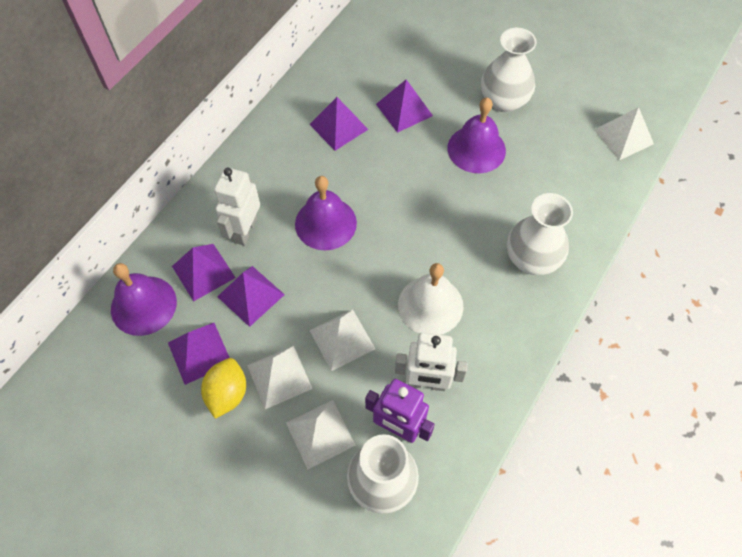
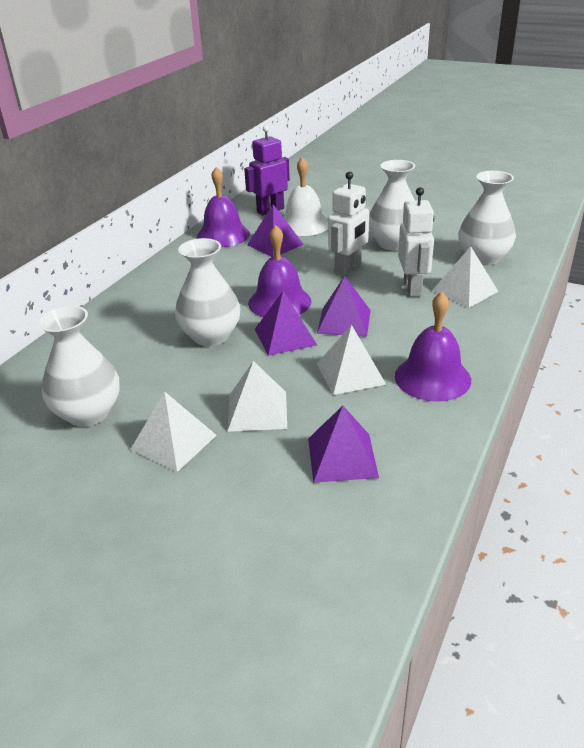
purple pyramid: [168,323,230,385] [172,244,236,302] [217,266,285,327] [309,97,368,151] [376,79,433,133] = 5 -> [247,205,304,257] [255,291,317,356] [308,406,379,483] [317,276,371,337] = 4
white vase: [347,434,419,514] [481,28,537,112] [507,193,573,275] = 3 -> [36,305,120,427] [175,238,240,346] [369,160,415,250] [458,171,516,265] = 4
yellow lemon: [201,358,246,419] = 1 -> none = 0

